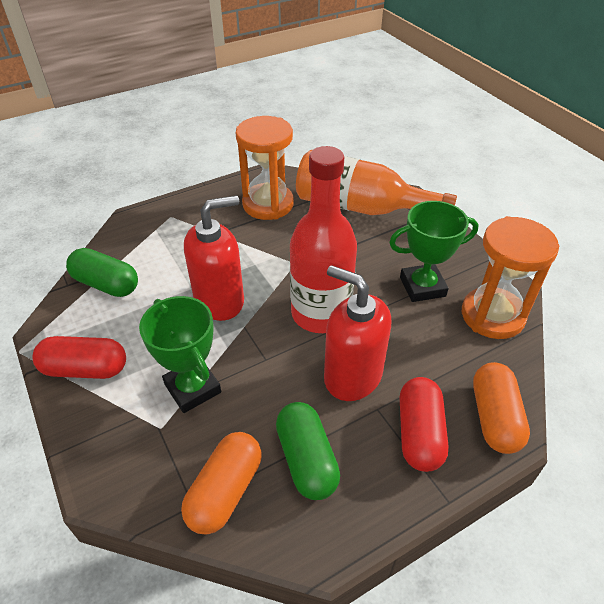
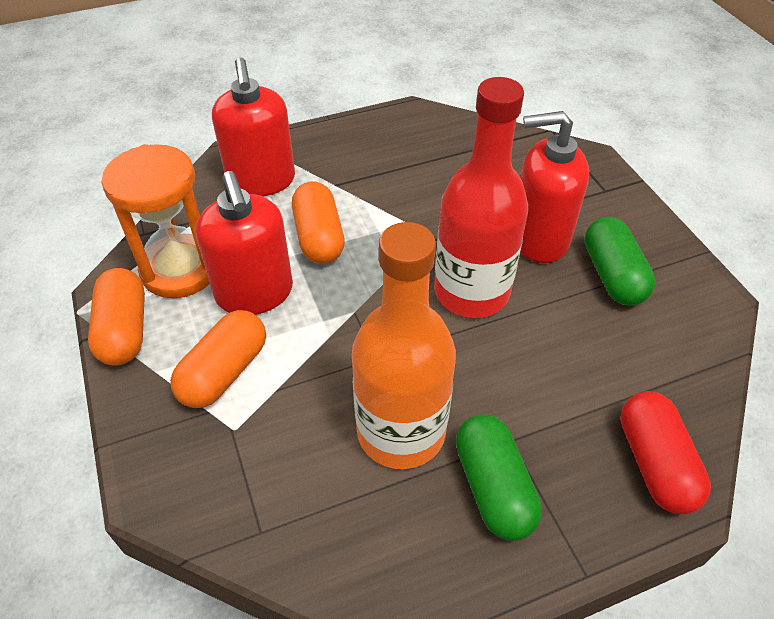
green trophy: [139,296,221,413] [389,201,479,302] = 2 -> none = 0
orange capsule: [181,432,262,535] [473,362,530,454] = 2 -> [88,268,145,366] [170,310,266,408] [292,182,345,264] = 3
orange hourglass: [236,116,294,220] [462,216,559,339] = 2 -> [101,144,210,298] = 1
red capsule: [33,336,126,379] [400,377,448,472] = 2 -> [620,391,711,514] = 1
red soap dispenser: [184,195,244,321] [324,265,392,401] = 2 -> [196,171,293,315] [212,57,295,196] [520,111,589,263] = 3

